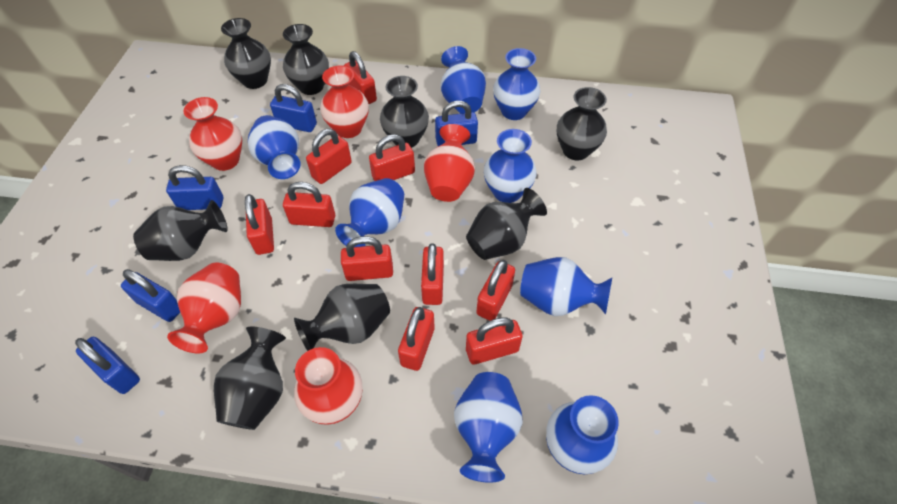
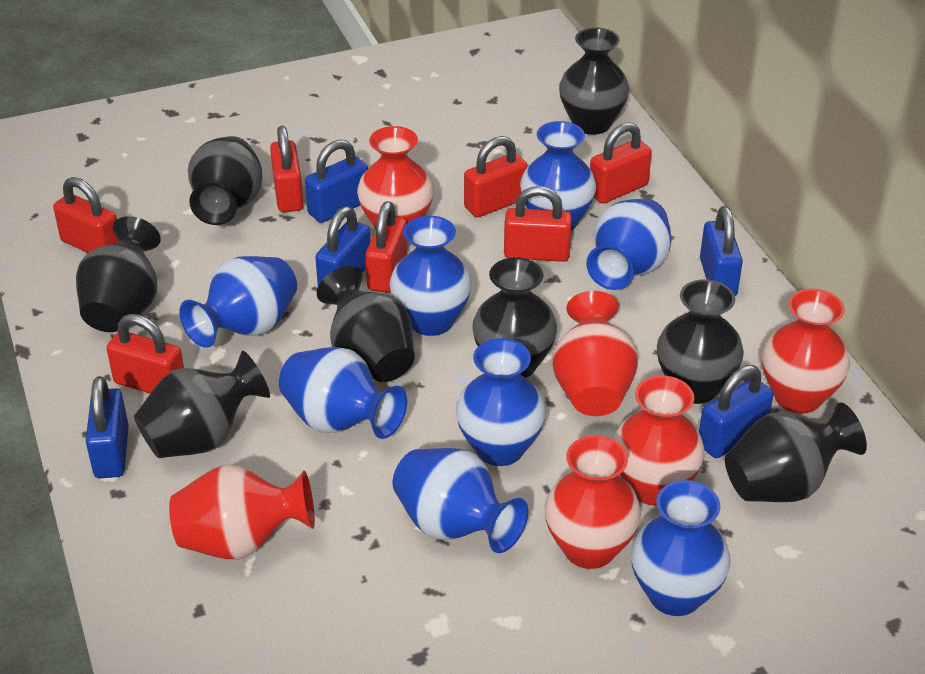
red padlock: [245,194,274,255] [283,182,335,227] [306,129,352,184] [341,236,393,281] [344,51,377,104] [369,134,415,181] [398,307,435,371] [421,243,444,305] [466,317,523,365] [476,260,515,321] = 10 -> [53,177,119,253] [106,314,184,393] [270,126,304,212] [365,201,408,293] [464,136,528,217] [504,186,572,262] [590,122,652,204] = 7
red vase: [167,263,241,353] [183,97,242,171] [294,347,362,425] [320,66,369,138] [424,124,475,202] = 5 -> [169,464,315,559] [357,126,434,229] [545,435,641,569] [552,291,638,416] [613,375,705,506] [762,289,850,413] = 6

